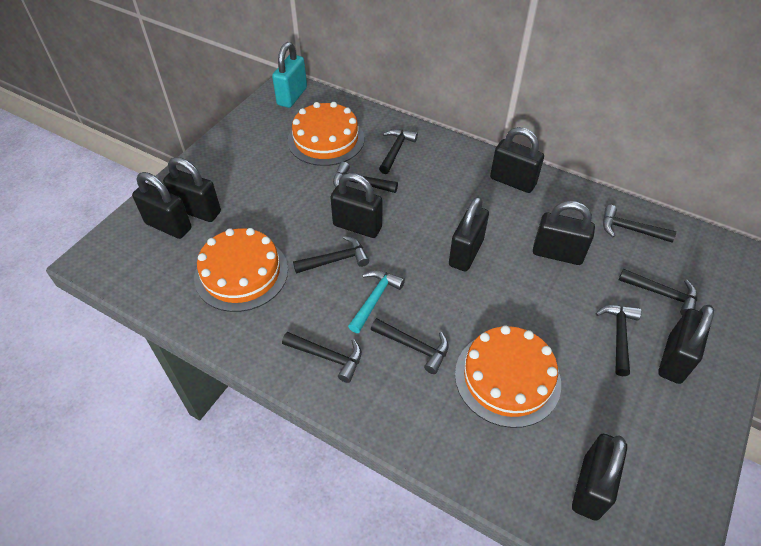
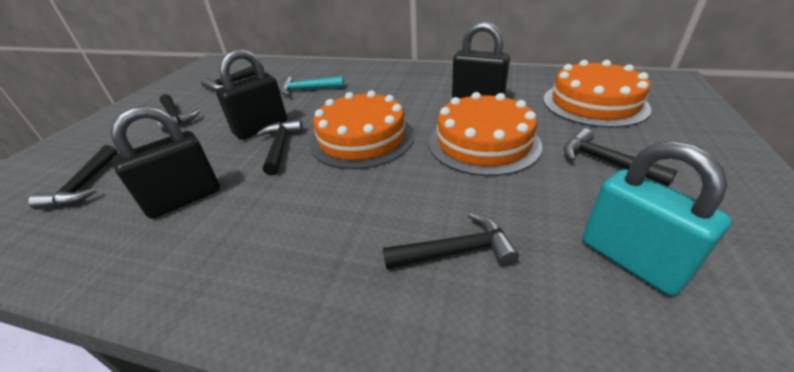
black hammer: [282,332,361,383] [293,236,369,274] [333,162,398,193] [371,318,449,374] [379,129,418,174] [596,305,641,376] [603,205,676,242] [619,269,697,316] = 8 -> [28,145,118,210] [157,94,200,132] [201,66,264,91] [256,119,303,176] [383,212,519,269] [564,128,678,186] = 6
black padlock: [132,172,191,239] [163,157,221,222] [330,173,382,238] [449,197,489,272] [490,127,544,193] [533,201,595,265] [572,434,627,521] [658,305,714,384] = 8 -> [110,106,220,219] [216,49,287,140] [452,22,510,99] = 3

